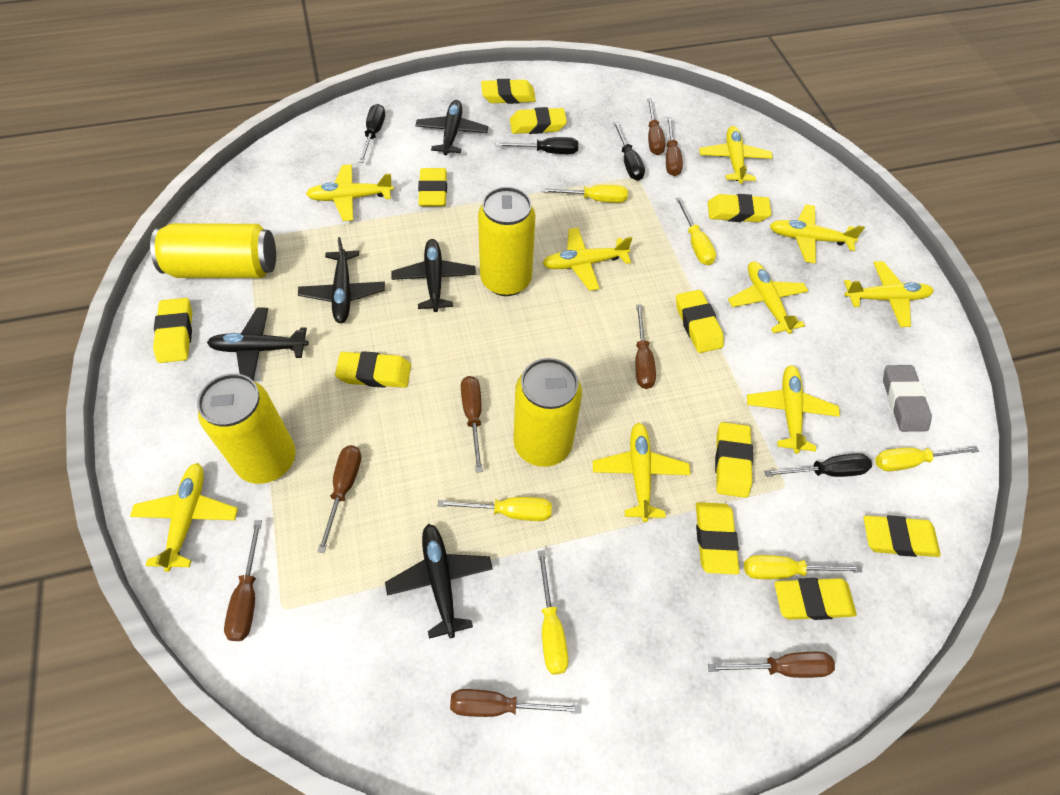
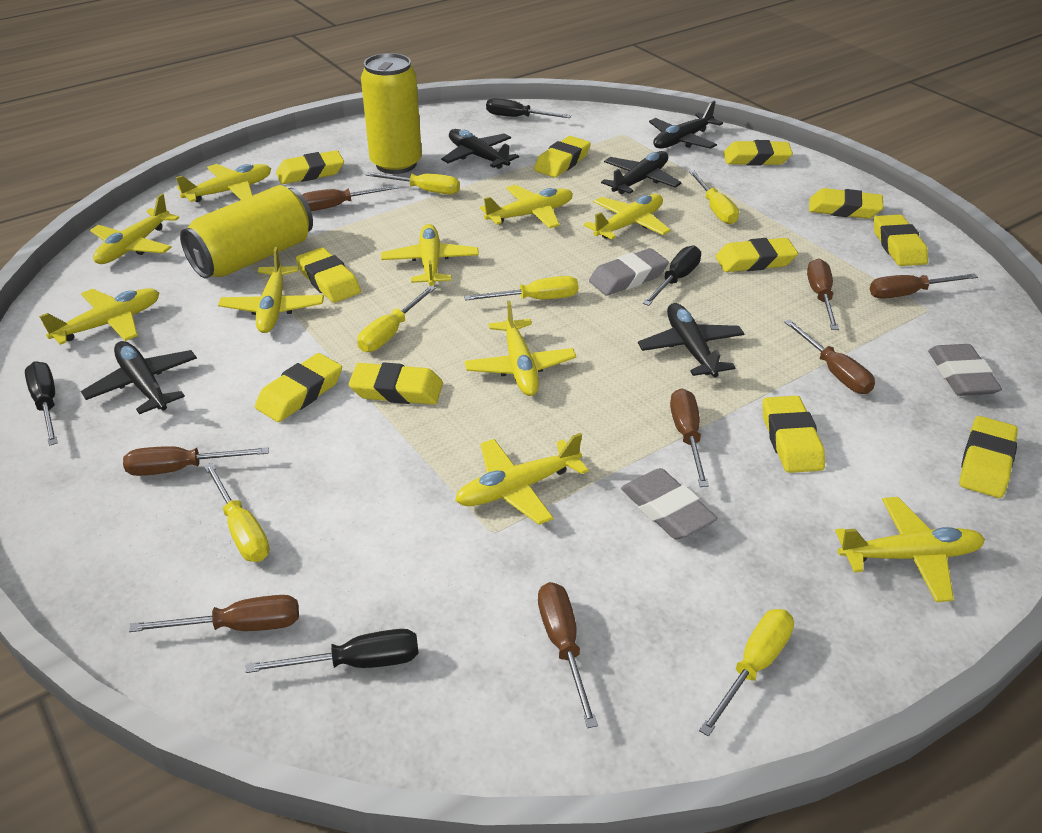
grey eraser: [883,365,932,432] = 1 -> [589,248,669,296] [621,468,718,539] [928,344,1002,396] = 3
yellow can: [150,223,276,278] [197,373,296,484] [478,187,536,296] [513,358,582,467] = 4 -> [180,185,313,279] [361,53,422,174] = 2
yellow plane: [130,463,238,572] [306,164,394,221] [542,228,633,291] [593,423,690,522] [699,126,773,184] [728,261,808,334] [747,365,840,454] [770,204,865,263] [844,261,934,327] = 9 -> [39,288,159,345] [90,194,179,264] [176,164,271,202] [218,247,324,333] [381,224,479,286] [455,433,589,525] [465,300,576,396] [480,185,573,229] [584,194,671,239] [835,497,985,602] = 10

